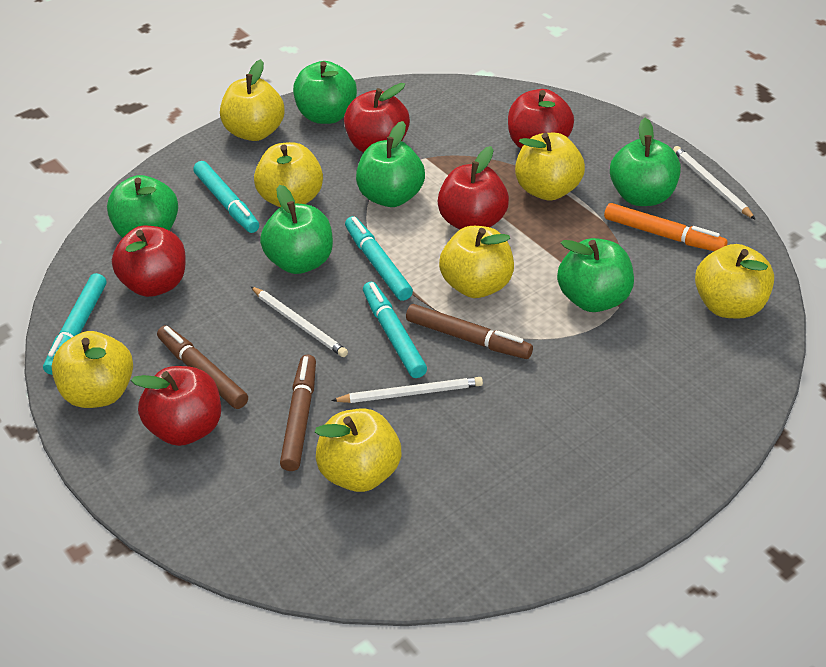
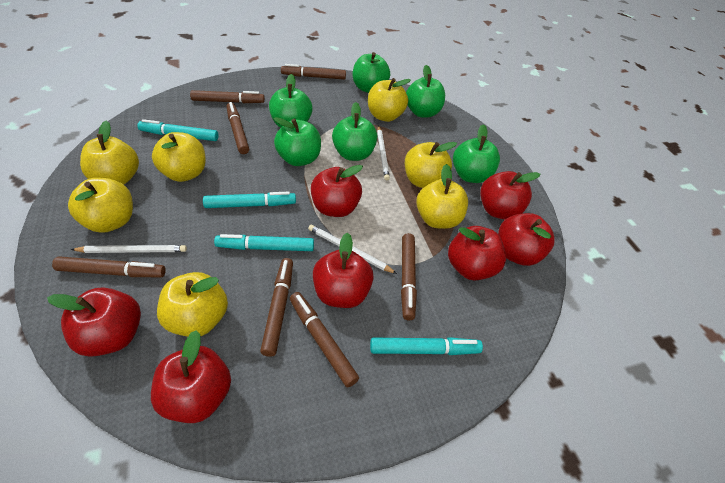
brown marker: [157,326,248,409] [280,355,316,471] [406,304,533,359] = 3 -> [52,256,166,277] [190,90,265,103] [227,102,249,154] [260,258,293,357] [281,64,346,80] [290,292,359,387] [401,233,417,320] = 7
orange marker: [604,203,728,251] = 1 -> none = 0
red apple: [112,226,186,297] [131,366,221,446] [344,83,410,153] [438,146,509,229] [508,89,574,149] = 5 -> [47,288,141,357] [151,330,231,423] [311,165,363,217] [313,232,374,308] [448,226,506,281] [480,171,540,219] [498,213,555,266] = 7

